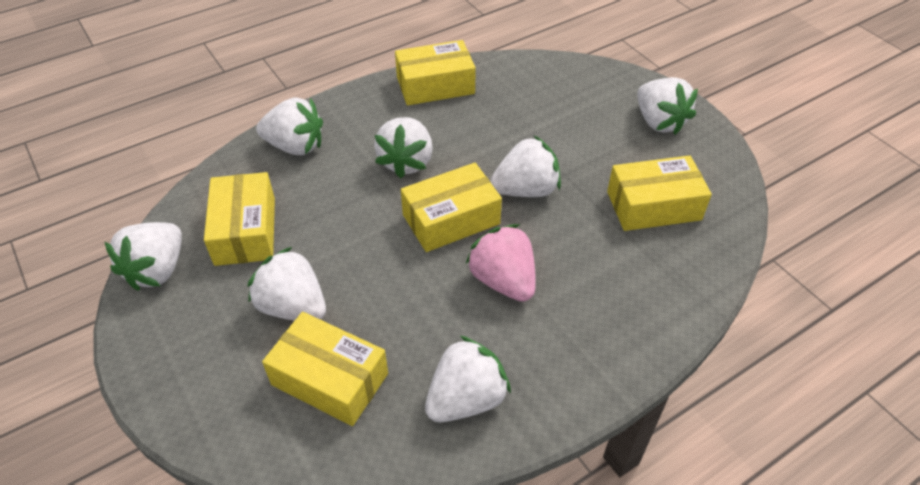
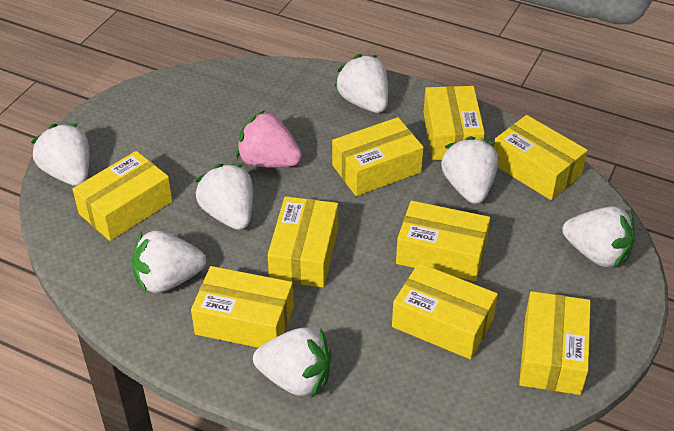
yellow box: [204,172,275,266] [262,312,388,426] [395,40,476,105] [401,163,502,252] [607,155,712,231] = 5 -> [73,151,172,241] [191,266,294,348] [267,196,338,287] [332,117,424,196] [392,263,498,359] [396,201,490,281] [423,86,485,161] [494,115,588,200] [519,291,591,395] = 9

